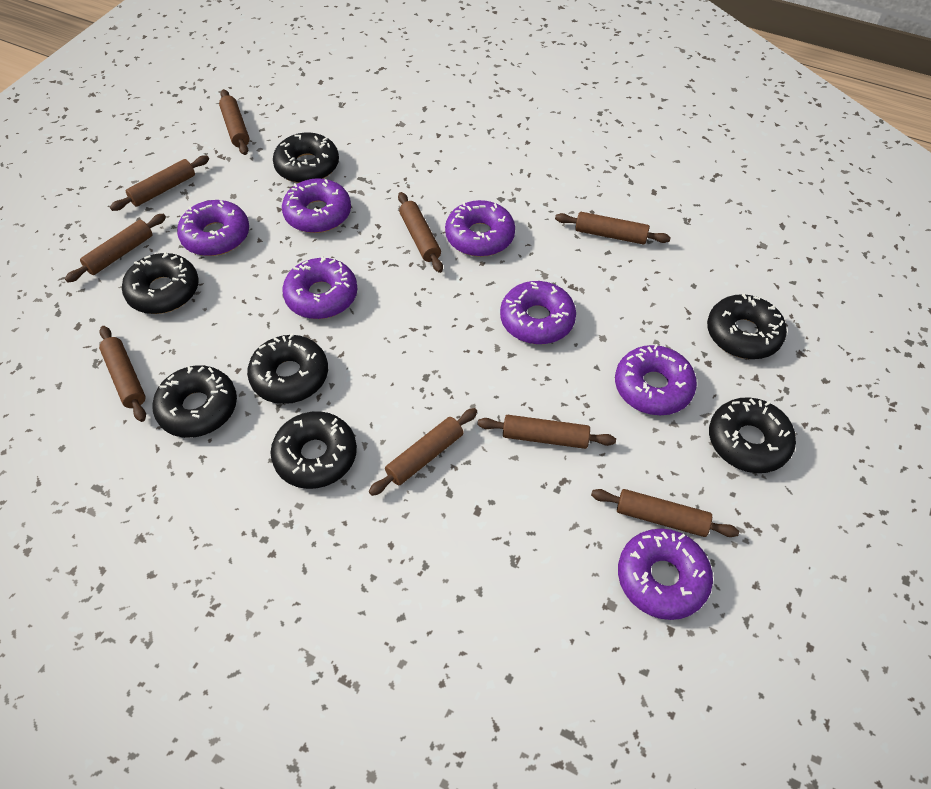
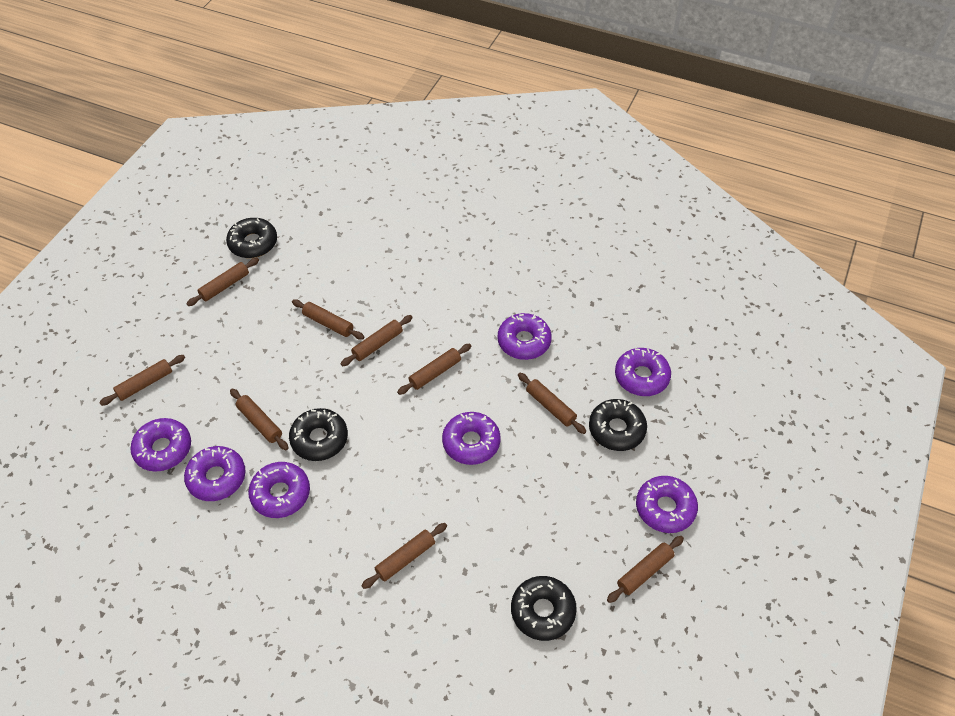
black donut: [122,252,199,314] [152,365,237,438] [247,334,328,404] [271,411,357,489] [273,132,339,183] [707,294,787,359] [709,397,796,473] = 7 -> [226,218,277,258] [289,408,348,461] [511,576,577,641] [589,399,647,451] = 4

